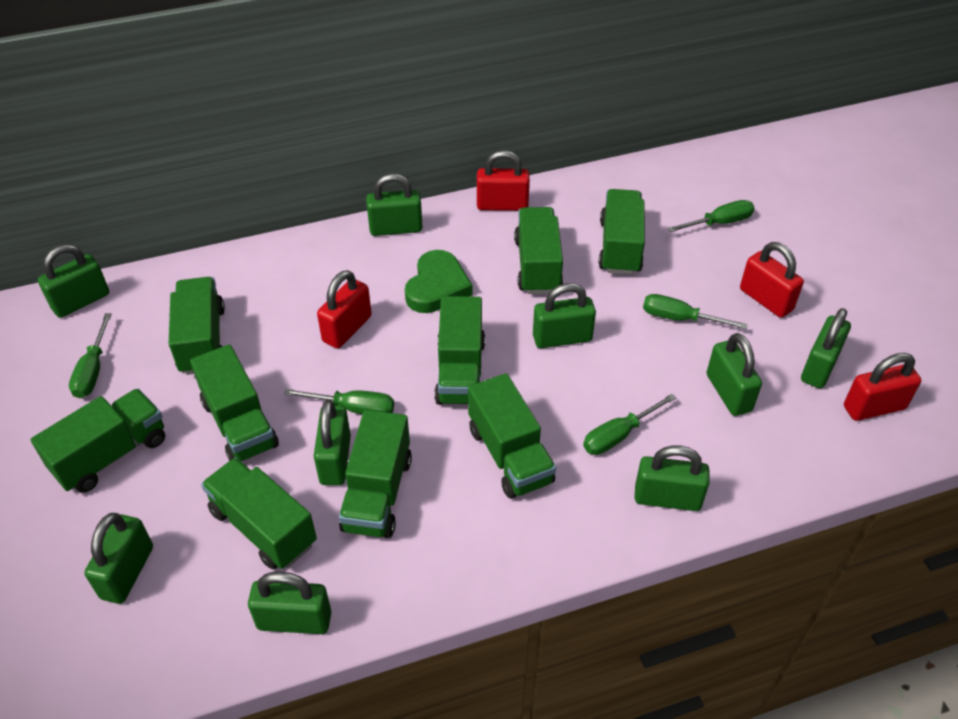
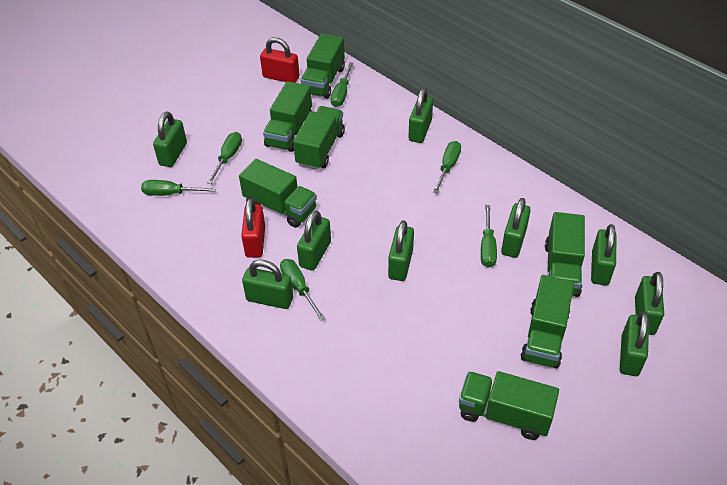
green heart: [405,250,472,313] = 1 -> none = 0
green screwdriver: [69,313,112,398] [284,389,394,414] [583,394,676,455] [643,294,748,329] [667,200,754,232] = 5 -> [141,180,216,196] [207,132,242,184] [280,259,325,321] [331,62,354,107] [433,141,461,193] [481,205,497,268] = 6
green truck: [31,389,165,493] [169,277,225,375] [190,344,279,461] [201,457,317,570] [339,410,412,538] [434,296,485,405] [468,373,556,499] [514,207,563,294] [598,189,645,275] = 9 -> [239,159,317,228] [263,81,312,152] [293,106,345,170] [301,33,345,99] [459,371,559,440] [520,275,574,369] [545,212,585,297] = 7
red padlock: [317,270,372,349] [477,150,530,211] [740,242,804,318] [844,353,921,421] = 4 -> [241,198,265,258] [260,37,299,83] = 2

